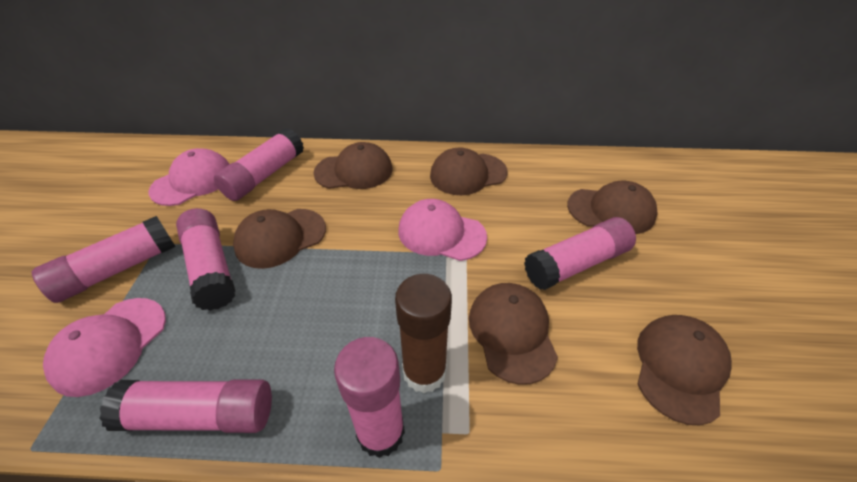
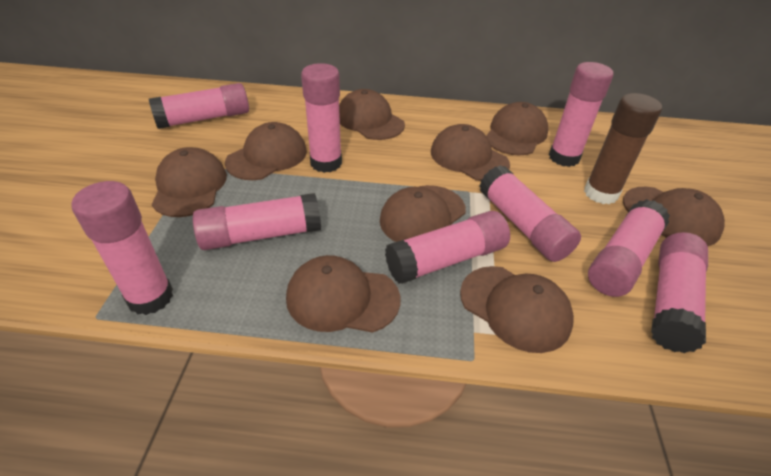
brown cap: [233,209,326,269] [314,142,393,189] [430,147,508,195] [469,283,558,385] [567,181,658,234] [637,315,732,426] = 6 -> [152,147,227,217] [225,122,307,180] [286,255,400,333] [339,89,405,140] [380,185,466,242] [431,124,510,181] [460,266,574,353] [486,102,549,155] [623,187,725,246] = 9
pink cap: [43,298,166,397] [149,148,229,206] [398,199,487,261] = 3 -> none = 0
pink glue stick: [32,216,176,303] [99,379,272,433] [176,208,235,311] [214,128,304,201] [334,337,405,458] [524,217,636,290] = 6 -> [71,181,173,315] [149,83,249,129] [193,193,321,250] [301,63,342,173] [385,211,510,284] [480,165,581,262] [549,62,614,167] [588,199,670,297] [651,232,708,353] = 9

